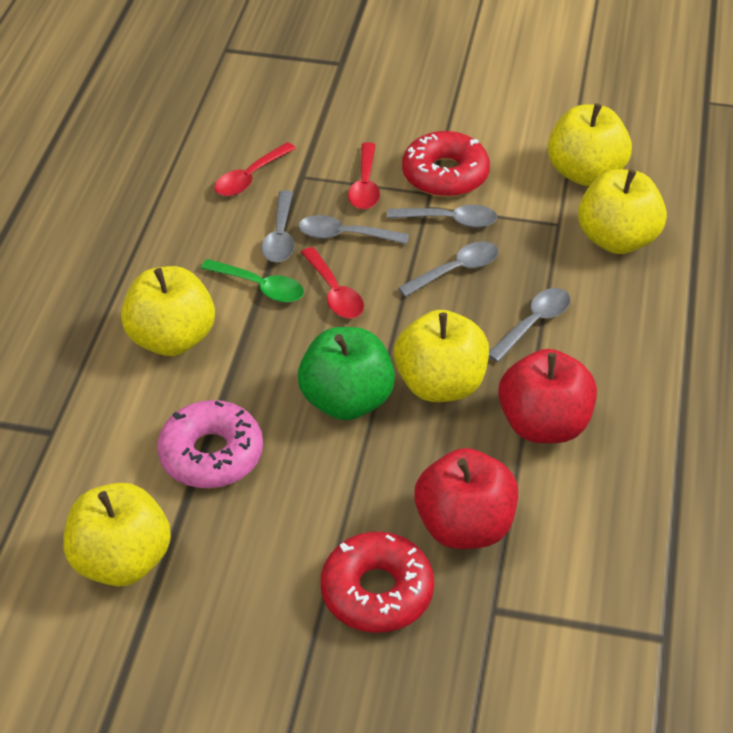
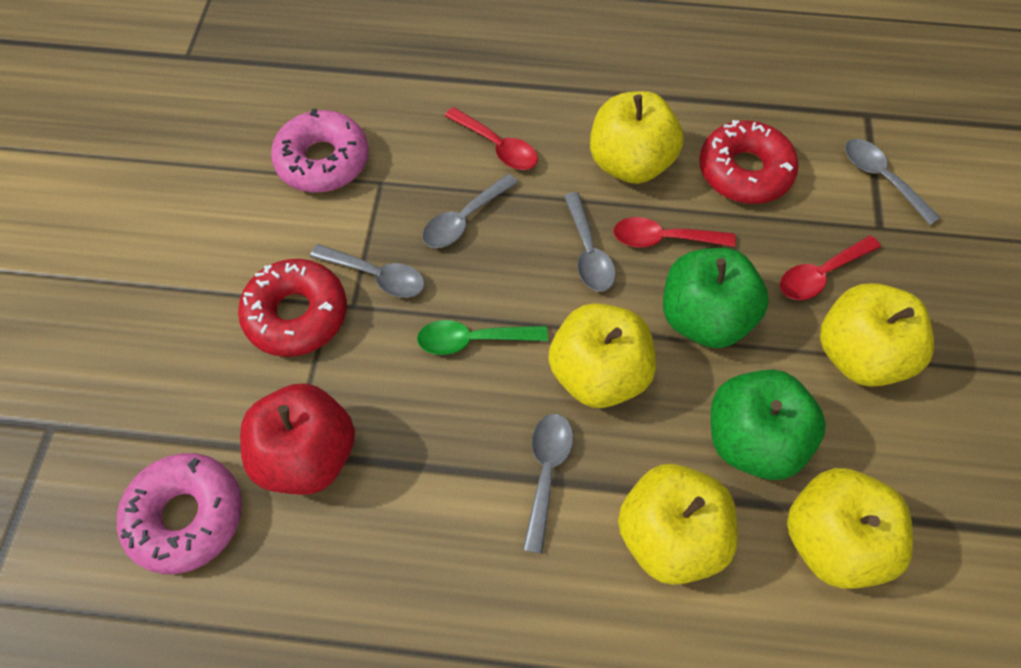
green apple: [298,327,395,420] = 1 -> [663,248,769,348] [711,369,826,480] = 2
pink donut: [157,400,263,488] = 1 -> [117,453,242,574] [271,109,369,193] = 2
red apple: [414,448,518,549] [498,349,597,443] = 2 -> [240,383,355,495] = 1

